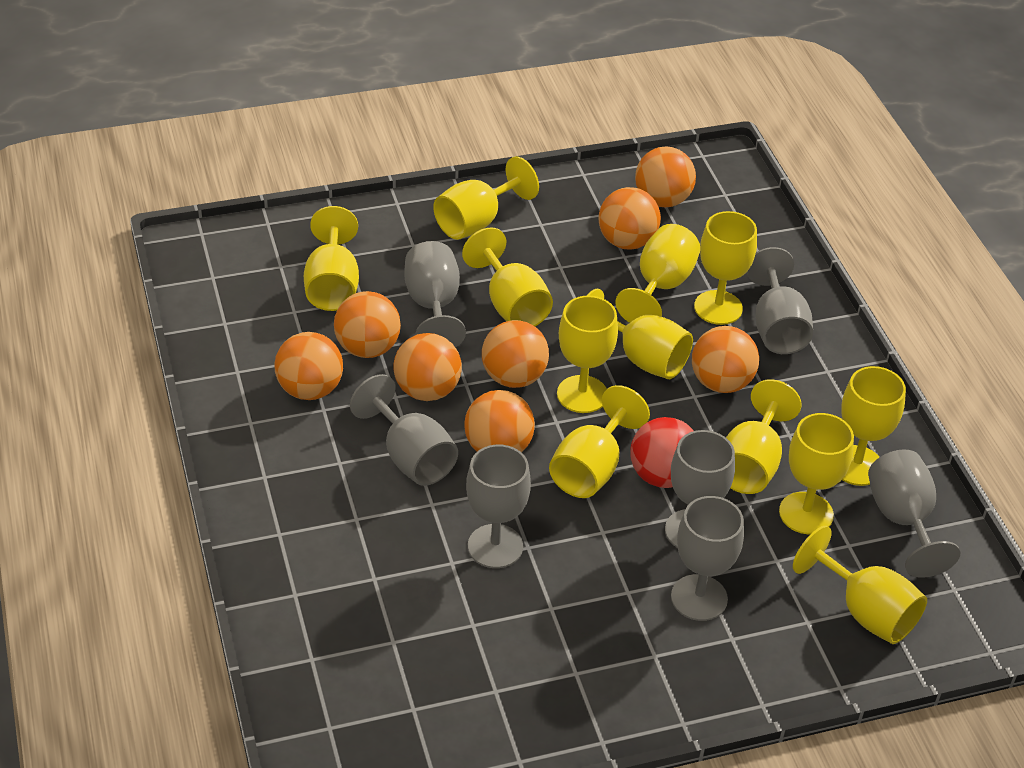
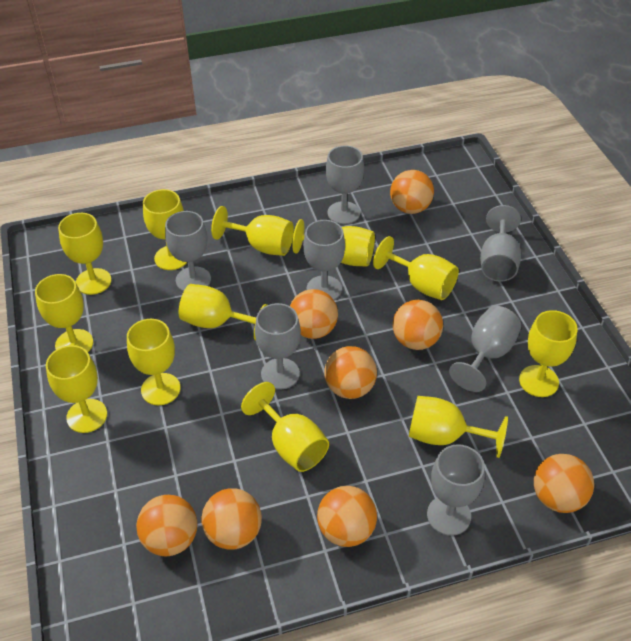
red ball: [630,417,694,488] = 1 -> none = 0

